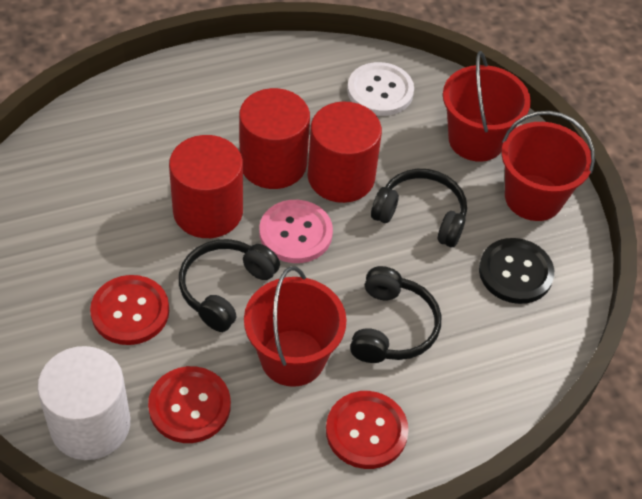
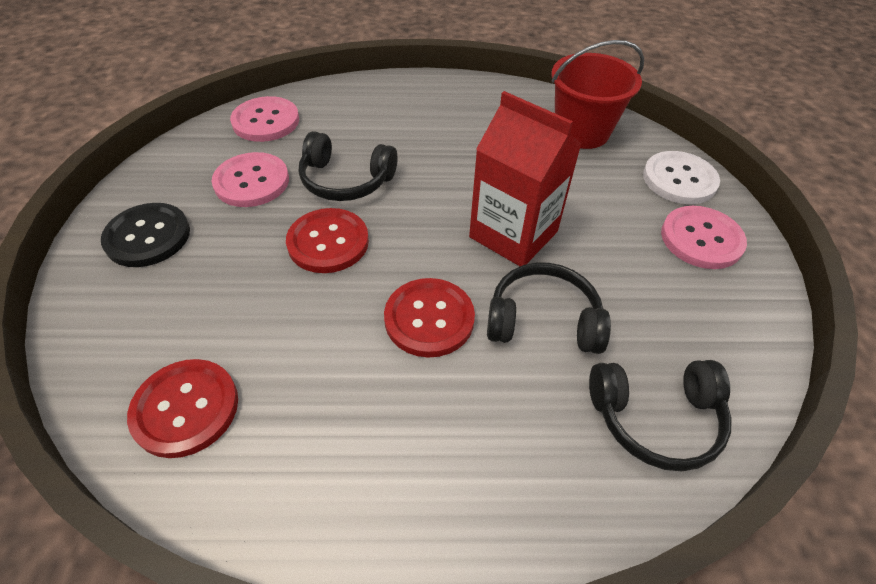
pink button: [259,200,333,263] = 1 -> [212,152,289,207] [230,96,299,142] [661,206,747,269] = 3
red bucket: [244,266,347,387] [443,51,531,162] [501,111,595,221] = 3 -> [551,40,644,149] = 1
red carton: none = 0 -> [469,91,581,266] = 1
red cylinder: [169,135,243,238] [239,88,310,189] [308,101,382,203] = 3 -> none = 0
white cylinder: [37,346,130,460] = 1 -> none = 0

